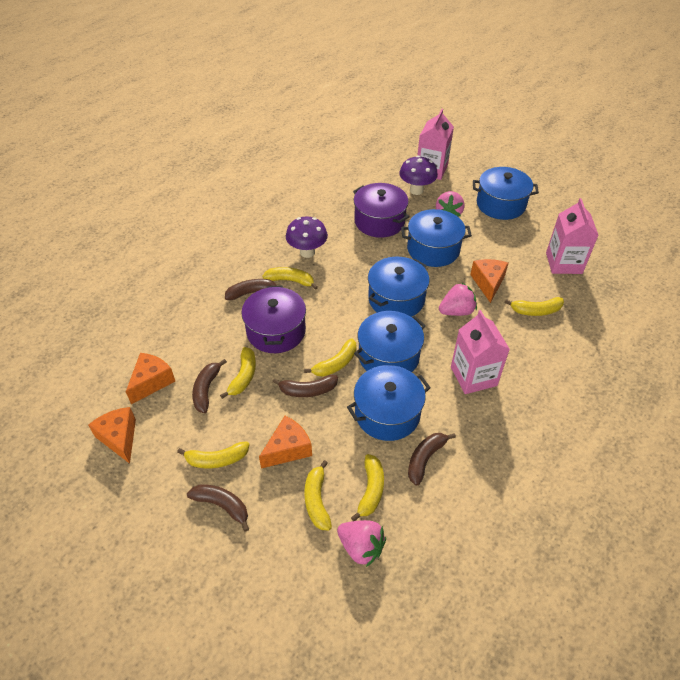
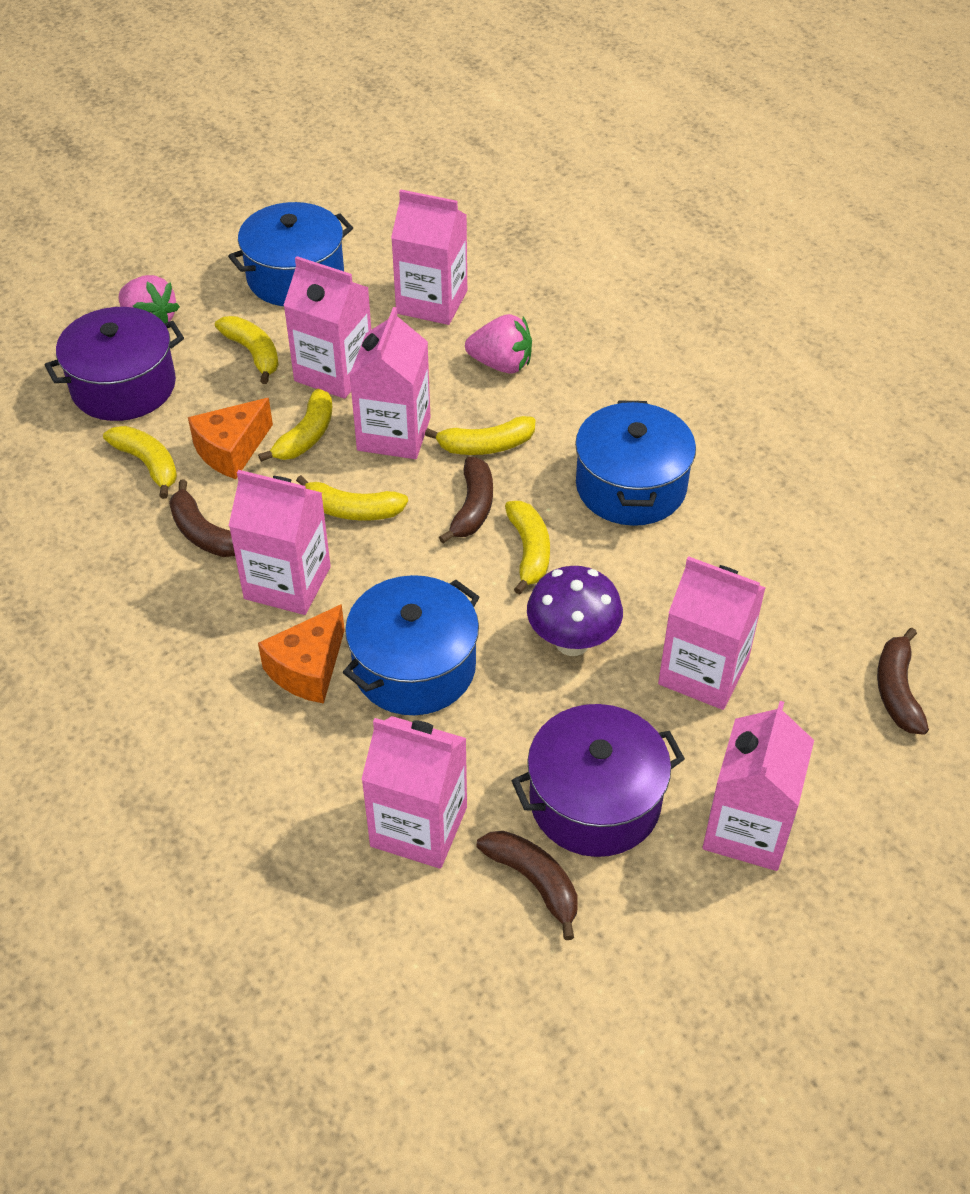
blue pot: [347,365,431,441] [354,311,426,372] [368,257,430,317] [401,209,472,267] [473,167,539,220] = 5 -> [228,202,353,306] [343,575,479,715] [575,400,696,526] = 3
brown banana: [187,484,249,532] [192,359,227,413] [225,279,277,300] [272,375,338,397] [408,433,456,486] = 5 -> [169,479,235,557] [439,457,493,543] [477,831,578,940] [877,628,929,735] = 4
orange cheese: [88,407,136,464] [126,353,175,404] [259,416,312,469] [470,259,508,303] = 4 -> [188,398,273,479] [258,604,345,704] = 2
pink carton: [417,109,454,180] [451,310,510,394] [546,198,599,274] = 3 -> [229,470,331,615] [283,256,371,399] [349,307,431,459] [361,716,467,869] [391,189,467,325] [658,556,765,710] [703,701,814,871] = 7
pink strawberry: [337,520,386,567] [436,191,464,217] [439,282,477,316] = 3 -> [119,275,180,323] [465,314,532,374] = 2
purple mushroom: [286,217,328,258] [399,156,438,195] = 2 -> [527,566,623,656] = 1
yellow banana: [177,442,250,468] [220,347,256,399] [263,267,318,290] [304,339,356,377] [304,460,332,531] [351,454,384,521] [504,297,564,316] = 7 -> [103,426,177,499] [215,316,279,384] [258,389,332,462] [296,475,408,521] [425,416,535,455] [505,501,550,595] = 6

